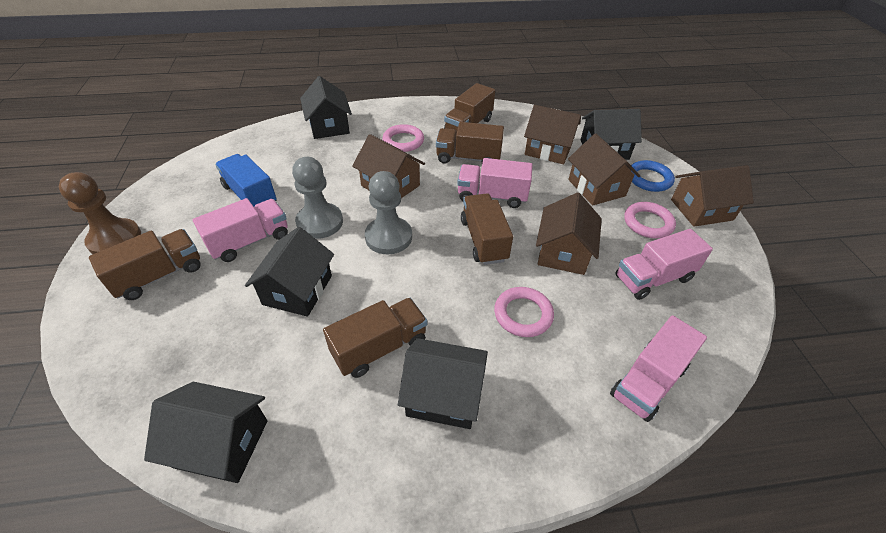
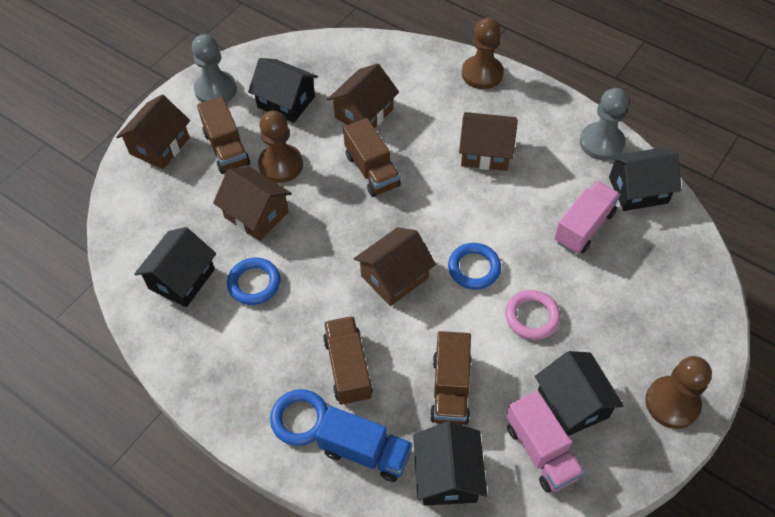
blue ring: [631,160,675,192] = 1 -> [227,257,281,305] [270,389,328,446] [448,243,501,290] = 3
brown pawn: [59,172,141,254] = 1 -> [258,111,303,183] [462,18,504,89] [645,356,712,429] = 3
brown truck: [89,229,201,300] [323,298,427,378] [436,122,504,164] [444,83,495,131] [461,193,513,265] = 5 -> [197,96,250,174] [323,316,373,405] [343,118,401,197] [430,331,471,425] = 4
pink ring: [382,124,424,152] [494,287,554,337] [624,202,676,238] = 3 -> [505,290,561,340] = 1
pink truck: [193,198,288,262] [457,158,532,208] [610,315,707,422] [615,229,713,300] = 4 -> [506,391,585,493] [554,181,621,254] = 2

